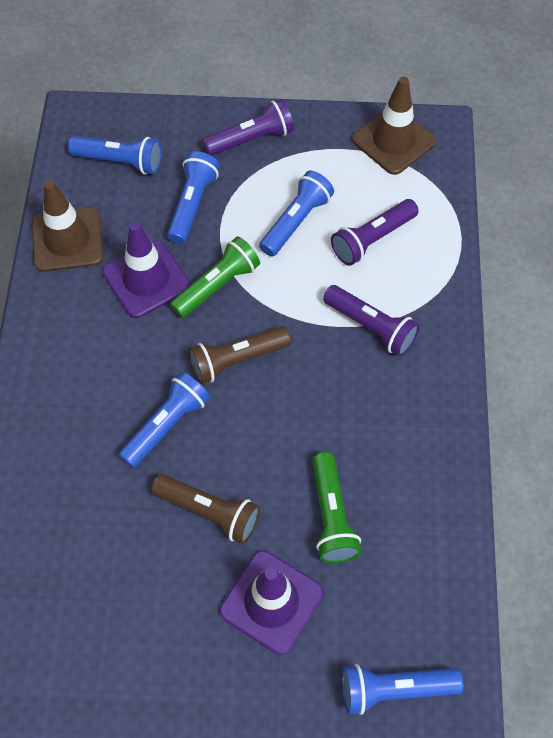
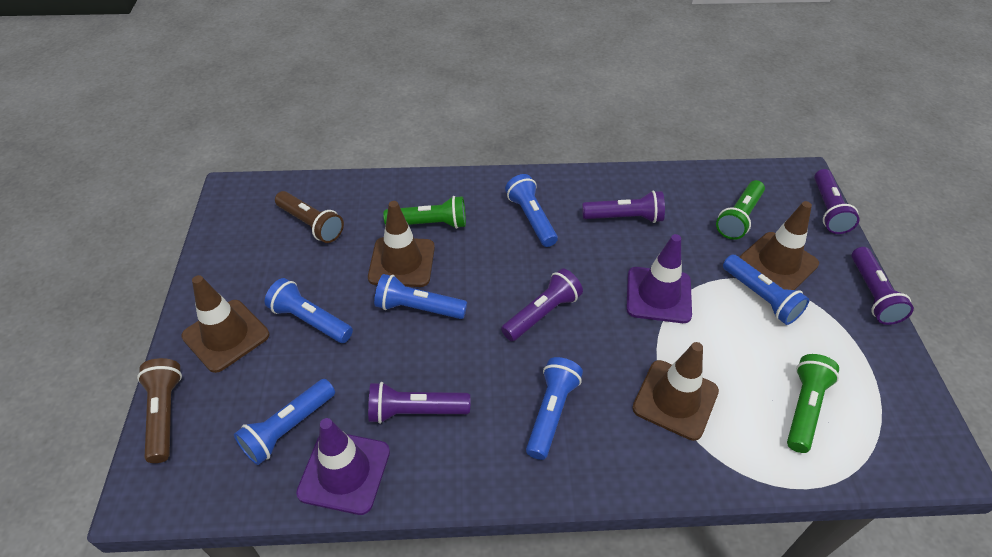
blue flashlight: [68,136,162,175] [119,372,210,468] [167,151,220,244] [259,170,334,257] [342,664,464,715] = 5 -> [234,379,335,465] [265,278,353,343] [374,274,467,319] [505,174,558,247] [526,357,583,460] [723,254,809,325] = 6
brown traffic cone: [32,180,103,272] [352,77,436,175] = 2 -> [181,275,269,373] [368,201,435,287] [632,342,719,441] [740,201,819,290] = 4
green flashlight: [170,236,260,318] [312,452,361,563] = 2 -> [383,196,466,229] [716,180,765,240] [787,354,839,453] = 3
purple flashlight: [203,99,294,156] [323,285,420,357] [331,199,418,266] = 3 -> [368,382,470,424] [501,268,583,341] [582,190,665,223] [814,169,859,234] [851,247,914,325] = 5

